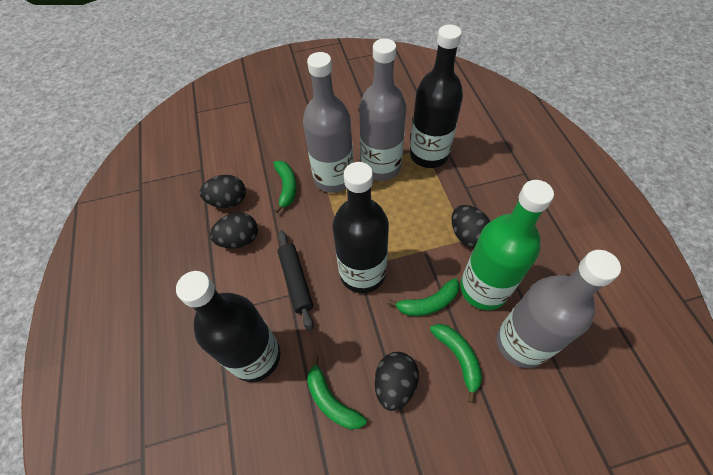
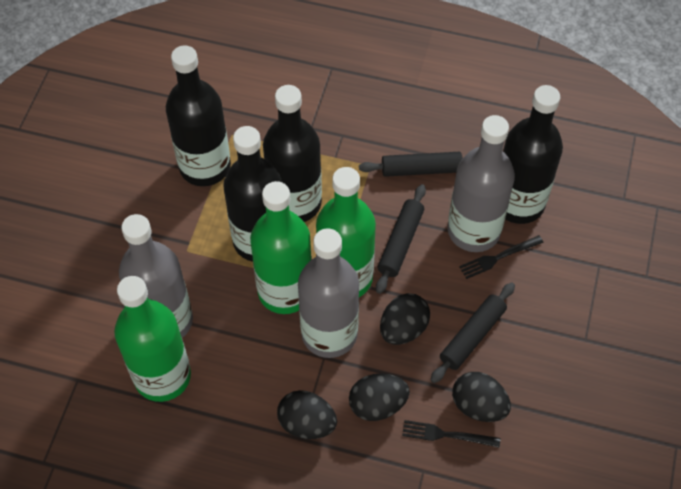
black bottle: [176,271,281,382] [332,162,389,293] [410,25,463,168] = 3 -> [166,45,231,186] [223,126,282,262] [263,85,322,222] [503,85,563,224] = 4
black fork: none = 0 -> [402,420,500,448] [459,235,543,279] = 2
black rolling pin: [278,231,314,331] = 1 -> [359,152,463,177] [376,184,426,294] [431,282,515,383] = 3
green banana: [274,161,297,213] [307,356,367,429] [388,278,460,316] [430,324,482,403] = 4 -> none = 0
green bottle: [460,180,554,310] = 1 -> [114,276,191,402] [250,181,312,314] [316,167,376,297] = 3

